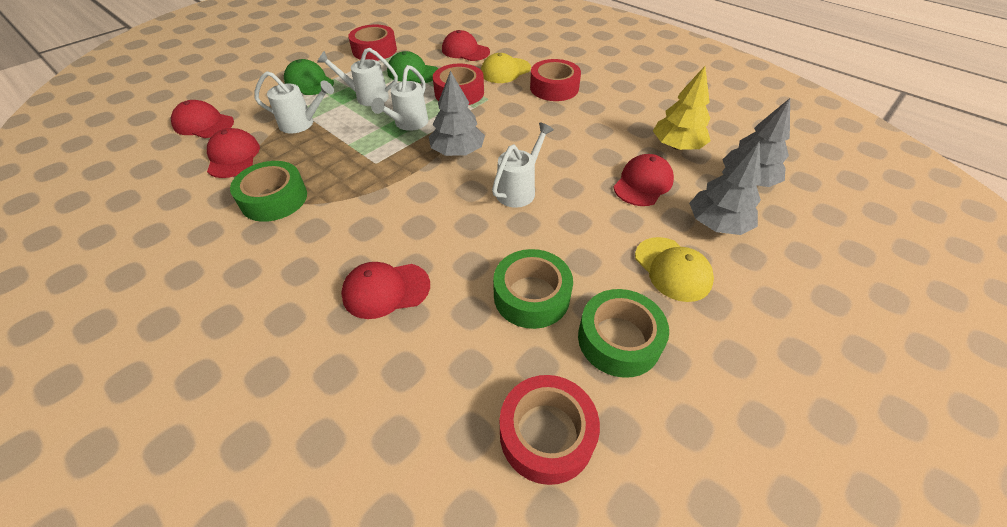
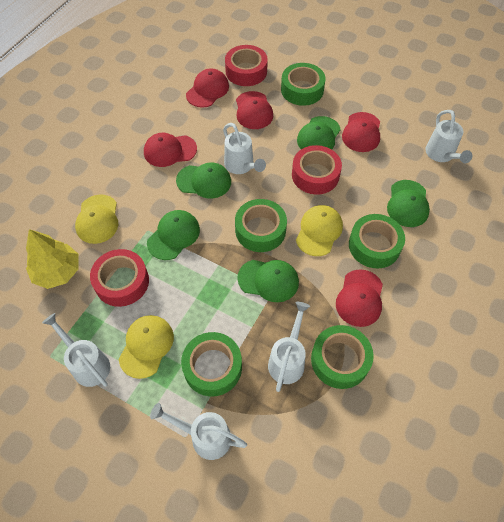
green cap: [284,59,334,95] [387,51,438,84] = 2 -> [147,210,200,260] [176,162,231,198] [237,260,299,302] [297,116,341,150] [387,180,430,227] = 5
green tape: [230,161,307,222] [493,249,573,329] [578,289,669,378] = 3 -> [181,332,242,396] [235,199,287,252] [281,63,326,106] [311,325,374,389] [349,214,405,268] = 5
grey tree: [429,71,485,156] [689,141,761,235] [722,98,790,187] = 3 -> none = 0
red tape: [348,24,397,61] [433,64,484,105] [500,375,600,485] [530,59,581,101] = 4 -> [90,249,149,307] [225,45,268,86] [292,145,342,195] = 3
white watering can: [254,71,334,133] [317,48,398,106] [371,65,428,131] [492,123,554,208] = 4 -> [42,313,110,387] [150,403,247,460] [223,123,266,174] [268,302,310,392] [426,110,472,163] = 5
yellow cap: [481,53,531,83] [635,237,714,302] = 2 -> [75,195,118,244] [119,315,174,379] [296,205,343,256] = 3

